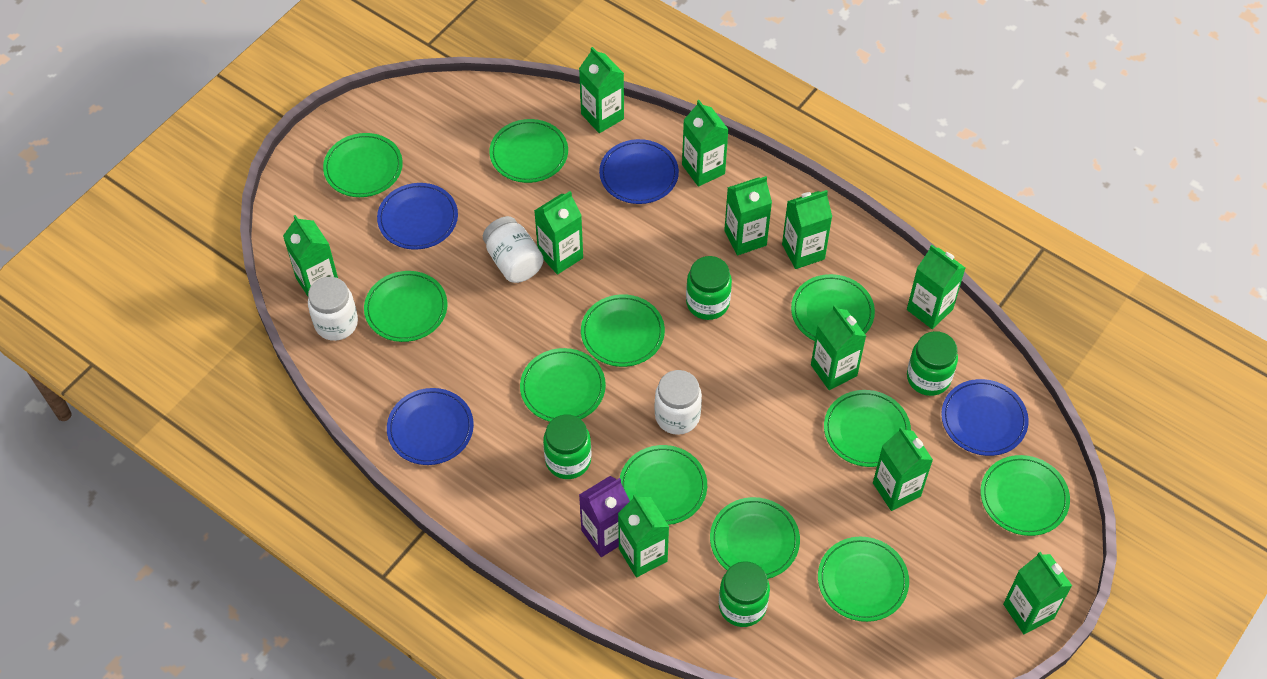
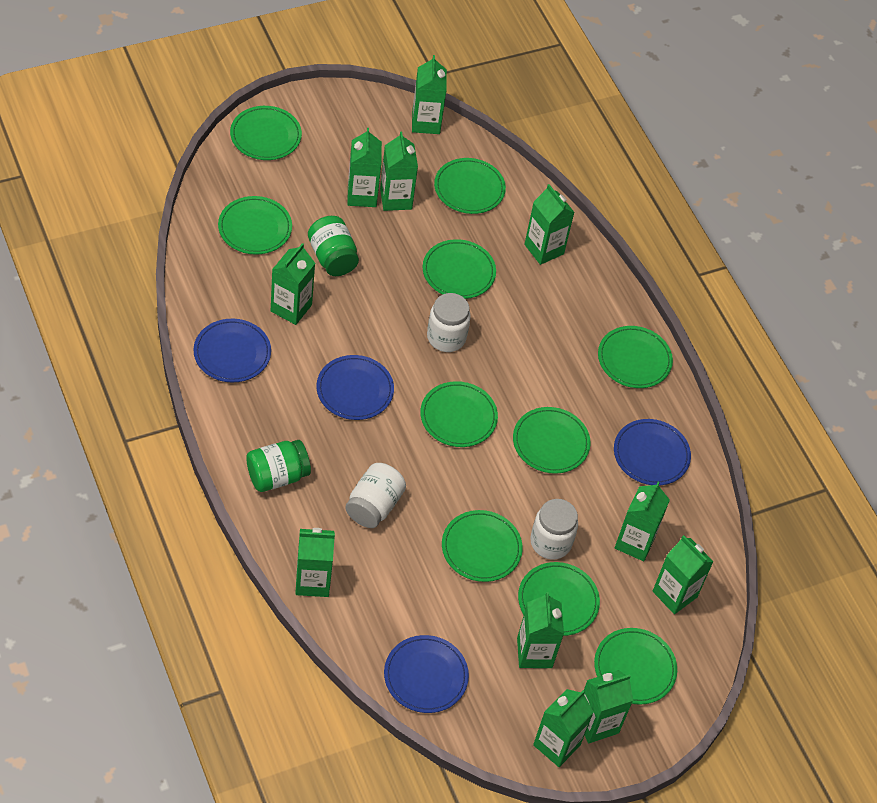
green jar: [543,414,591,479] [686,256,732,320] [719,561,770,627] [907,331,958,396] = 4 -> [246,440,311,492] [308,216,359,276] = 2
green plate: [323,133,403,197] [364,271,447,342] [489,119,568,183] [520,348,606,422] [581,294,665,367] [620,445,707,525] [710,497,800,579] [791,274,875,341] [818,537,909,622] [824,390,911,467] [981,455,1070,536] = 11 -> [218,196,292,255] [230,106,302,160] [420,381,498,447] [423,239,496,299] [434,158,506,214] [442,510,523,582] [513,407,591,474] [518,562,600,636] [594,628,677,705] [598,326,673,388] = 10
purple carton: [579,476,630,557] = 1 -> none = 0

